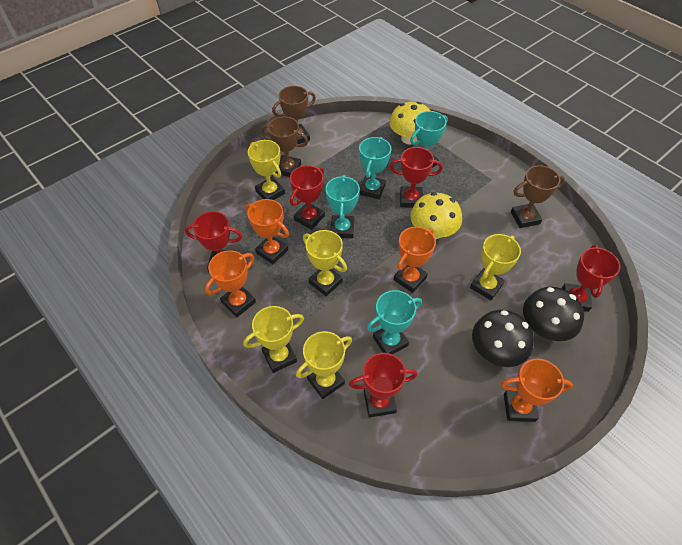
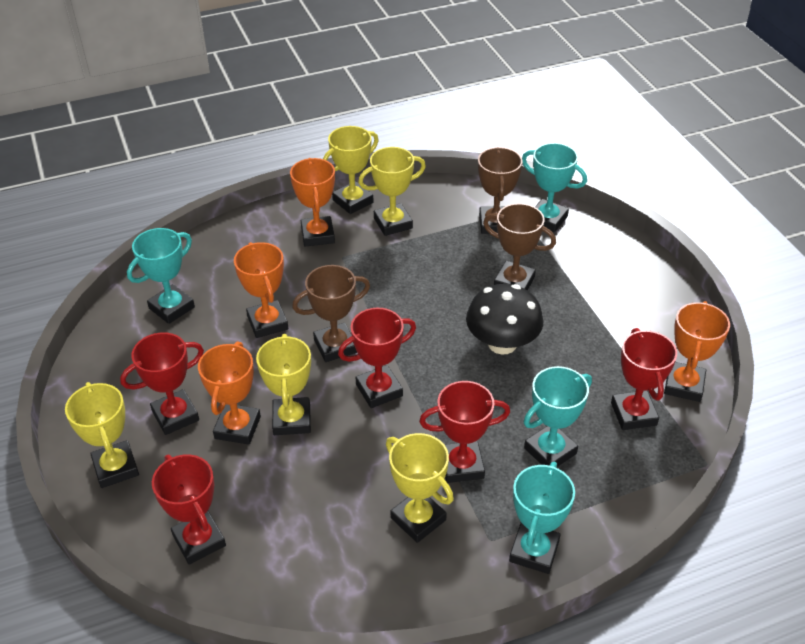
black mushroom: [472,310,534,367] [523,287,584,341] = 2 -> [466,284,544,355] = 1
yellow mushroom: [389,102,431,145] [410,192,462,239] = 2 -> none = 0

